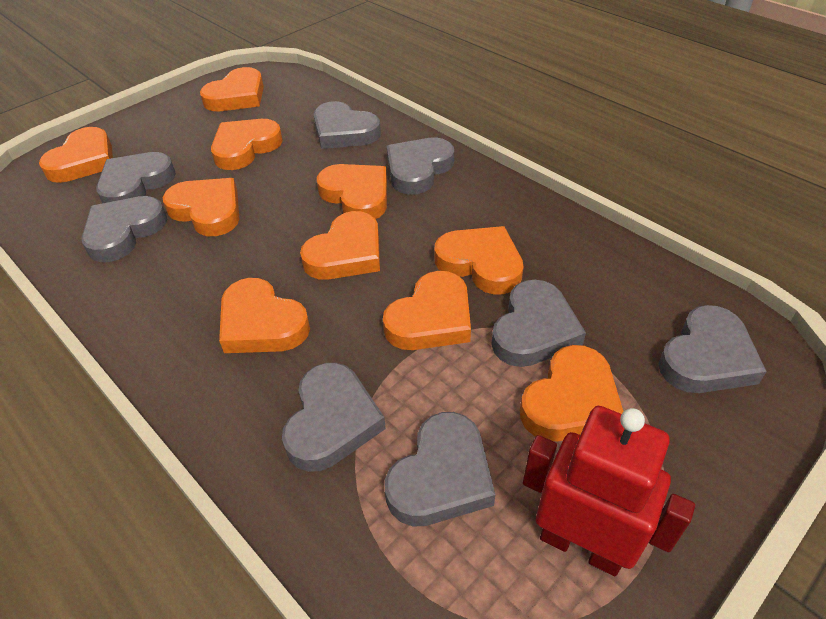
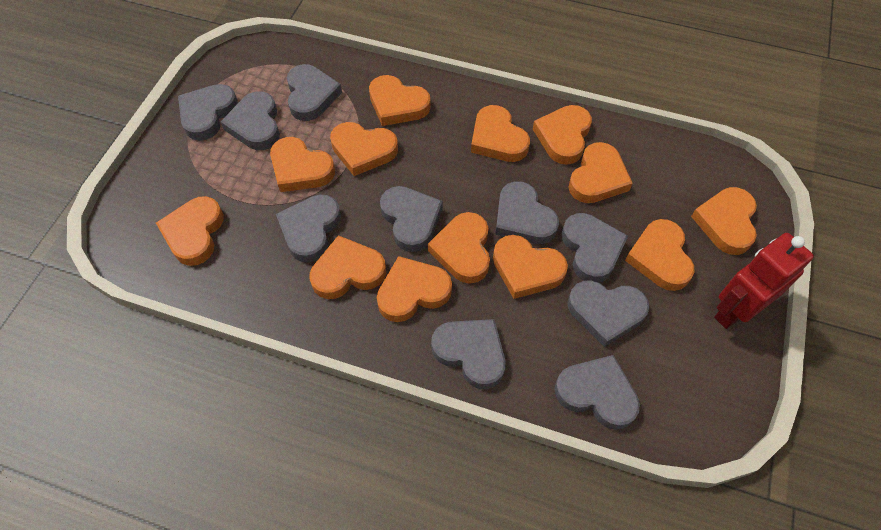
grey heart: [81,196,167,262] [96,152,176,203] [282,363,386,472] [313,101,381,149] [385,412,495,527] [387,137,454,194] [491,280,586,367] [659,305,767,393] = 8 -> [178,84,238,141] [221,91,280,150] [276,194,341,263] [287,64,342,121] [380,186,443,252] [431,319,506,389] [495,181,559,244] [554,355,640,430] [562,213,628,283] [567,280,649,347] = 10
orange heart: [39,127,113,183] [163,178,239,236] [200,67,264,111] [211,119,283,170] [219,278,310,353] [300,211,380,280] [317,164,387,219] [383,271,471,350] [435,226,524,295] [520,345,624,441] = 10 -> [156,196,224,266] [270,137,335,192] [310,235,386,299] [330,122,398,176] [369,75,431,126] [377,256,452,322] [428,212,490,284] [471,105,530,162] [493,235,568,299] [533,105,592,165] [568,142,633,203] [625,219,694,291] [691,187,757,255] = 13

